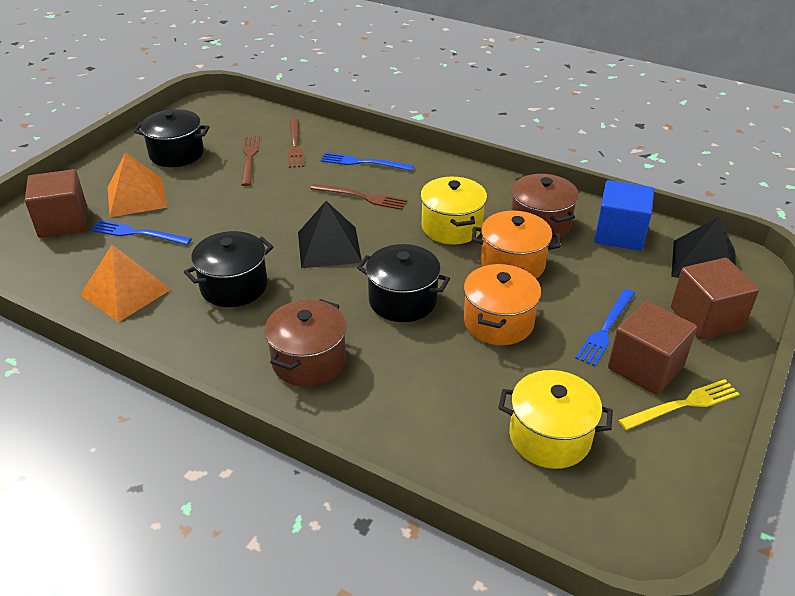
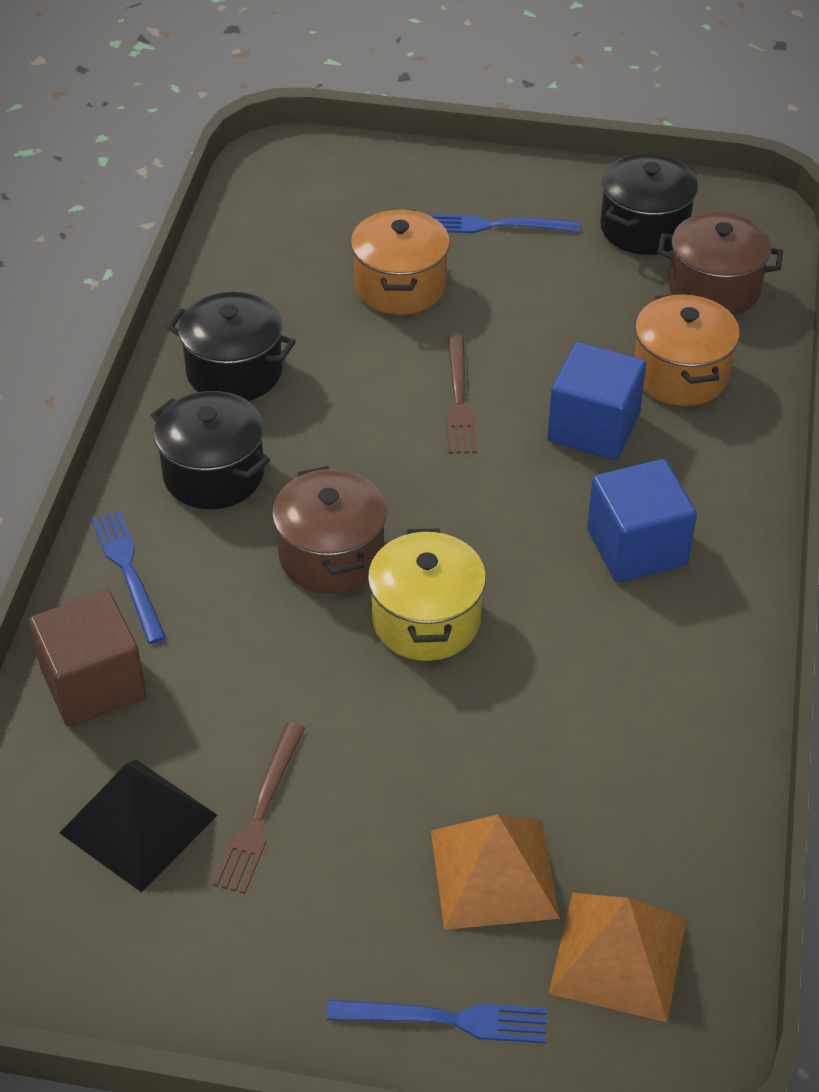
black pyramid: [298,201,362,268] [671,217,736,278] = 2 -> [60,760,218,893] = 1
blue cube: [594,180,654,251] = 1 -> [547,342,646,460] [587,459,697,583] = 2
brown cube: [25,169,87,238] [608,301,697,395] [671,258,759,340] = 3 -> [29,590,146,727] = 1
brown fork: [241,136,260,186] [288,119,304,168] [310,183,407,210] = 3 -> [212,722,305,894] [446,335,477,454] = 2
yellow fork: [618,379,739,430] = 1 -> none = 0
yellow pot: [420,177,487,244] [498,370,613,469] = 2 -> [368,528,486,661] = 1

